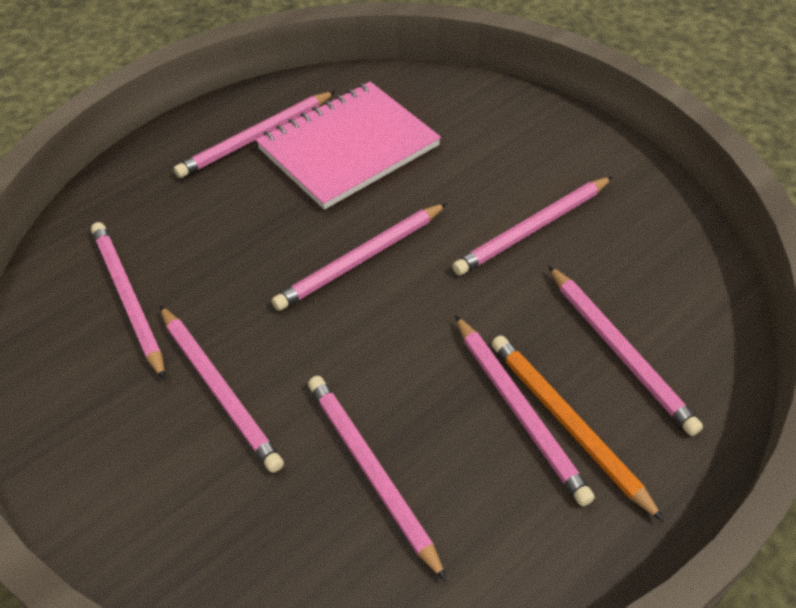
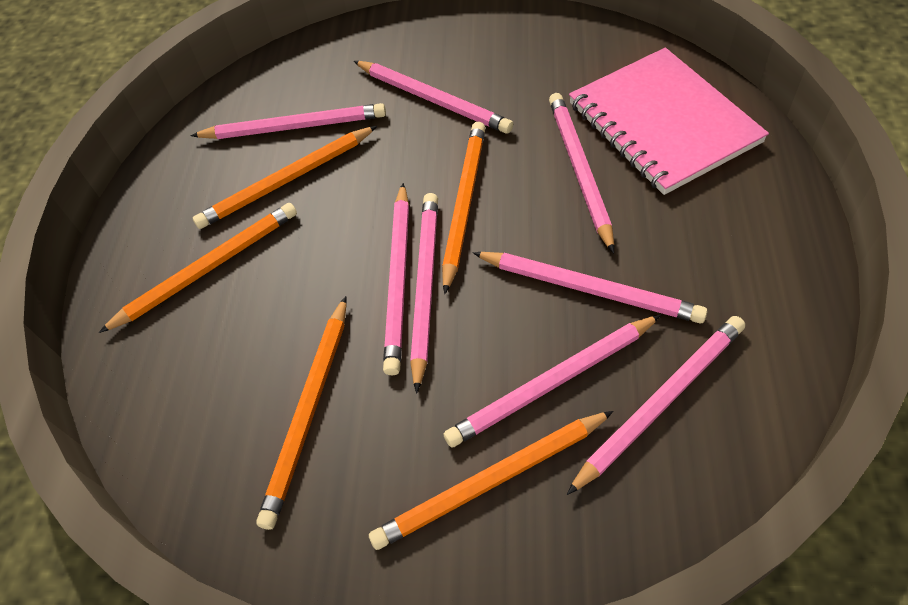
orange pencil: [491,335,664,522] = 1 -> [99,203,297,333] [193,126,377,229] [256,296,347,530] [369,411,614,550] [442,121,485,294] = 5

